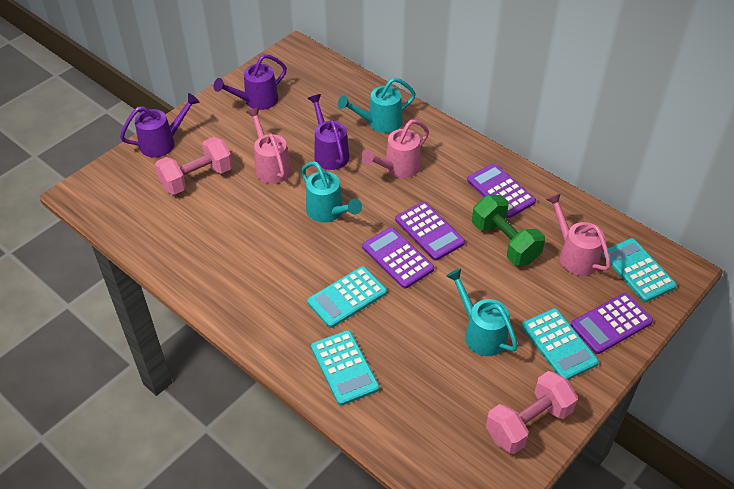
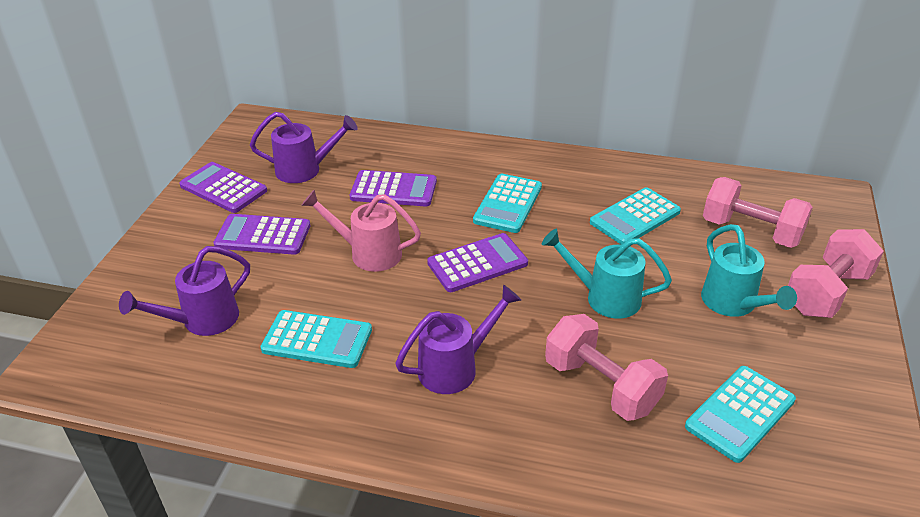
green dumbbell: [472,195,545,265] = 1 -> none = 0
pink dumbbell: [155,137,233,195] [486,371,578,454] = 2 -> [545,314,668,421] [703,177,813,248] [788,229,884,318] = 3
pink watering can: [247,107,291,184] [361,120,429,178] [546,193,611,276] = 3 -> [301,190,421,272] = 1
turquoise watering can: [301,161,362,222] [338,77,416,133] [446,268,518,356] = 3 -> [542,229,672,319] [701,224,797,317] = 2

